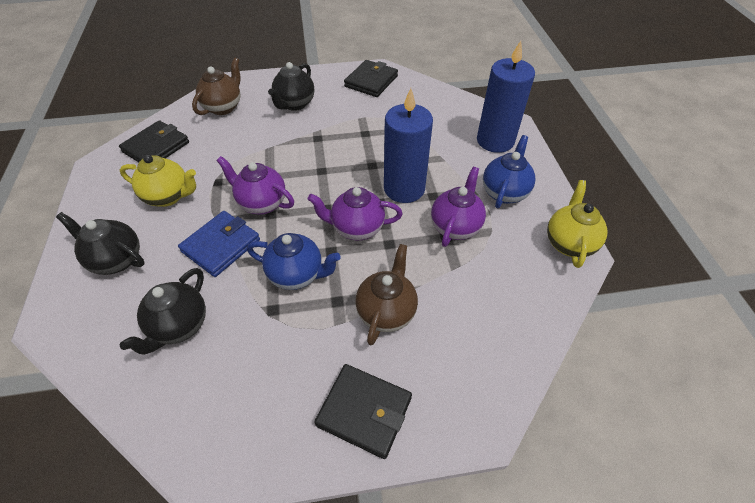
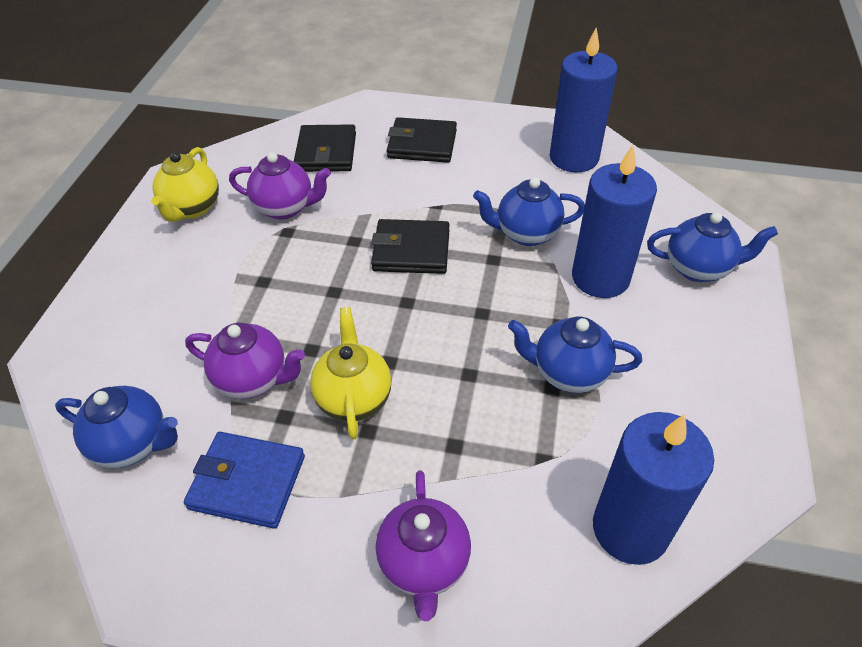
black teapot: [56,212,145,275] [120,268,206,355] [268,62,314,111] = 3 -> none = 0
blue candle: [384,88,433,203] [477,41,535,153] = 2 -> [550,28,618,172] [572,145,657,298] [593,412,714,565] = 3
blue teapot: [247,233,341,290] [483,135,535,208] = 2 -> [55,386,178,468] [473,177,585,246] [508,317,642,393] [647,212,778,282] = 4
brown teapot: [192,57,241,115] [356,244,418,345] = 2 -> none = 0

